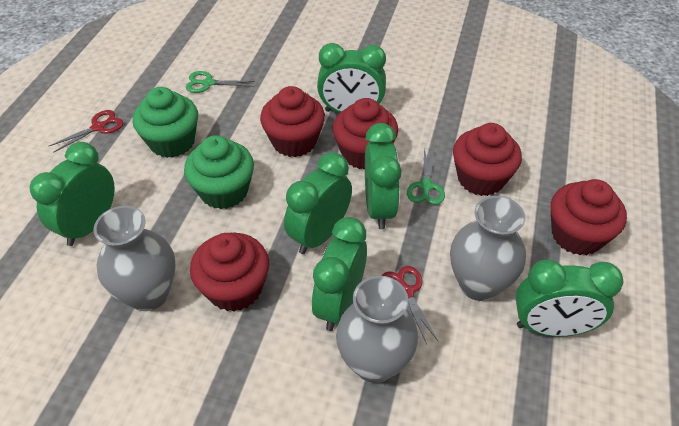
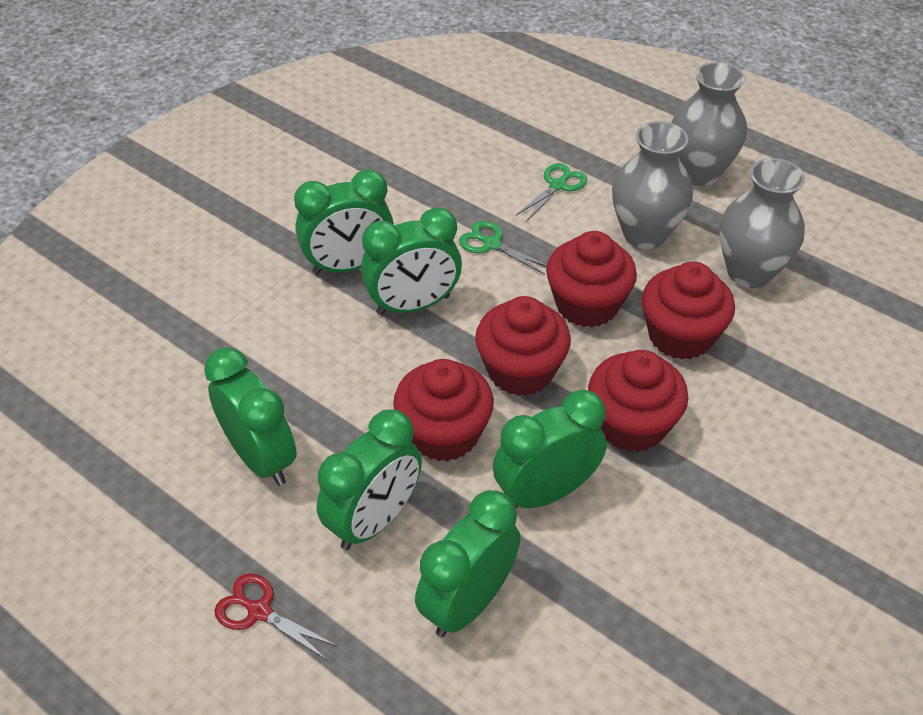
green cupcake: [133,87,198,158] [184,135,254,209] = 2 -> none = 0
red scissors: [49,110,123,152] [382,266,439,344] = 2 -> [214,573,338,660] = 1

